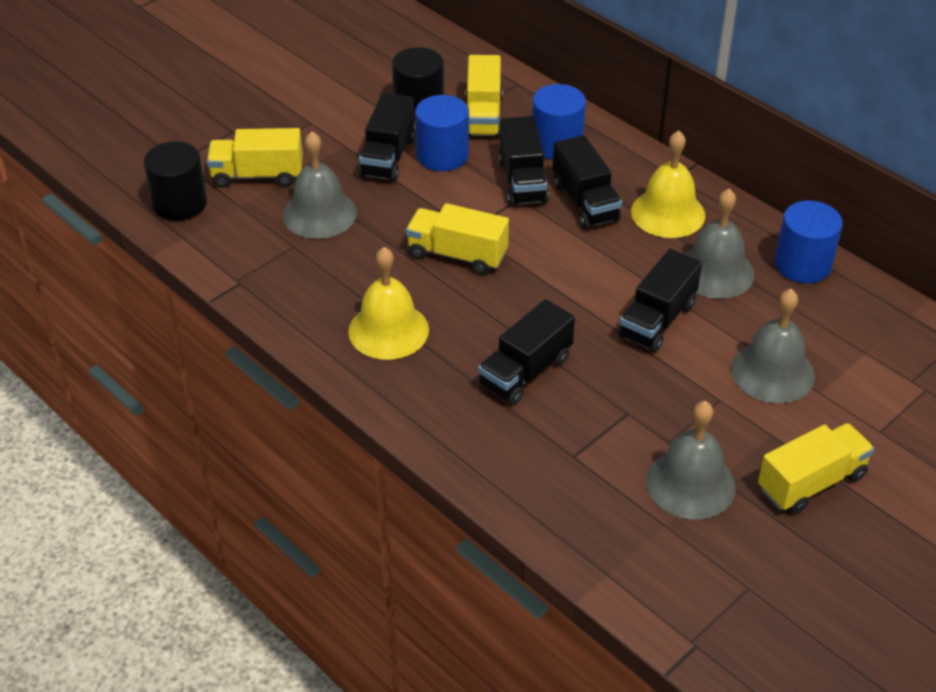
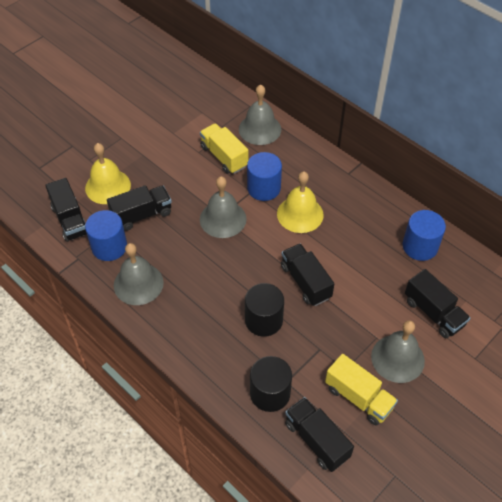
yellow truck: [207,128,303,188] [406,203,509,274] [465,55,503,138] [758,423,874,514] = 4 -> [200,123,248,174] [325,354,398,425] = 2

